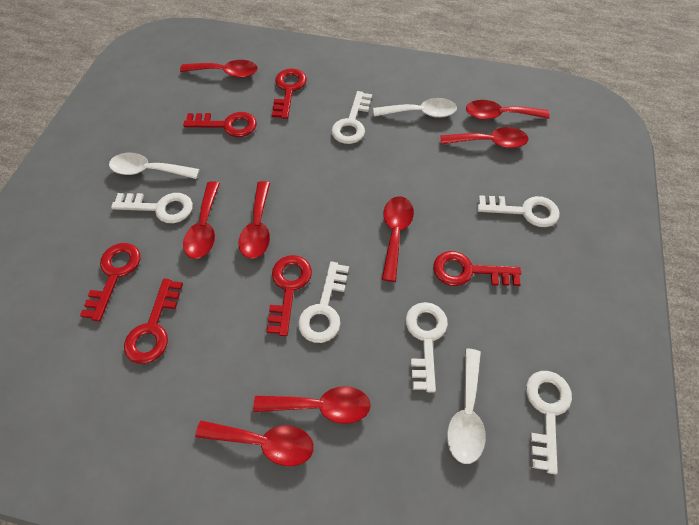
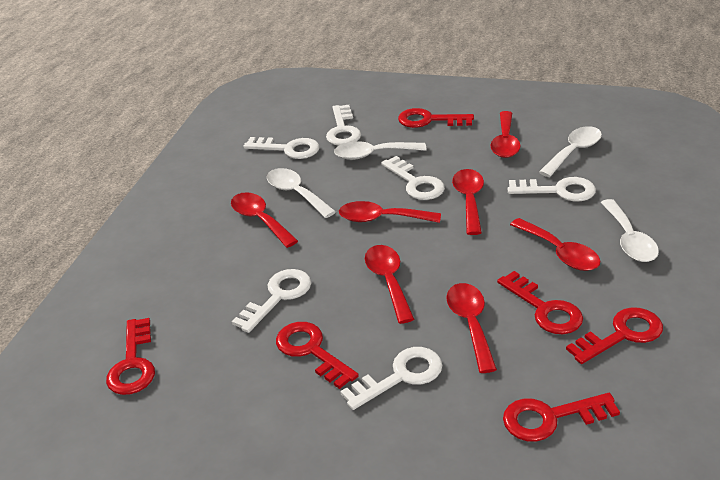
red spoon: [180,60,258,78] [183,181,220,259] [195,420,314,466] [239,181,270,259] [253,386,371,424] [382,196,414,282] [440,127,528,148] [466,100,550,120] = 8 -> [231,192,298,248] [339,201,441,223] [365,245,414,324] [446,283,497,373] [452,169,484,235] [490,111,521,158] [510,218,600,271] = 7
white spoon: [109,153,200,179] [373,98,457,118] [447,348,486,464] = 3 -> [267,168,336,218] [334,141,426,160] [539,126,602,177] [601,199,659,262] = 4

